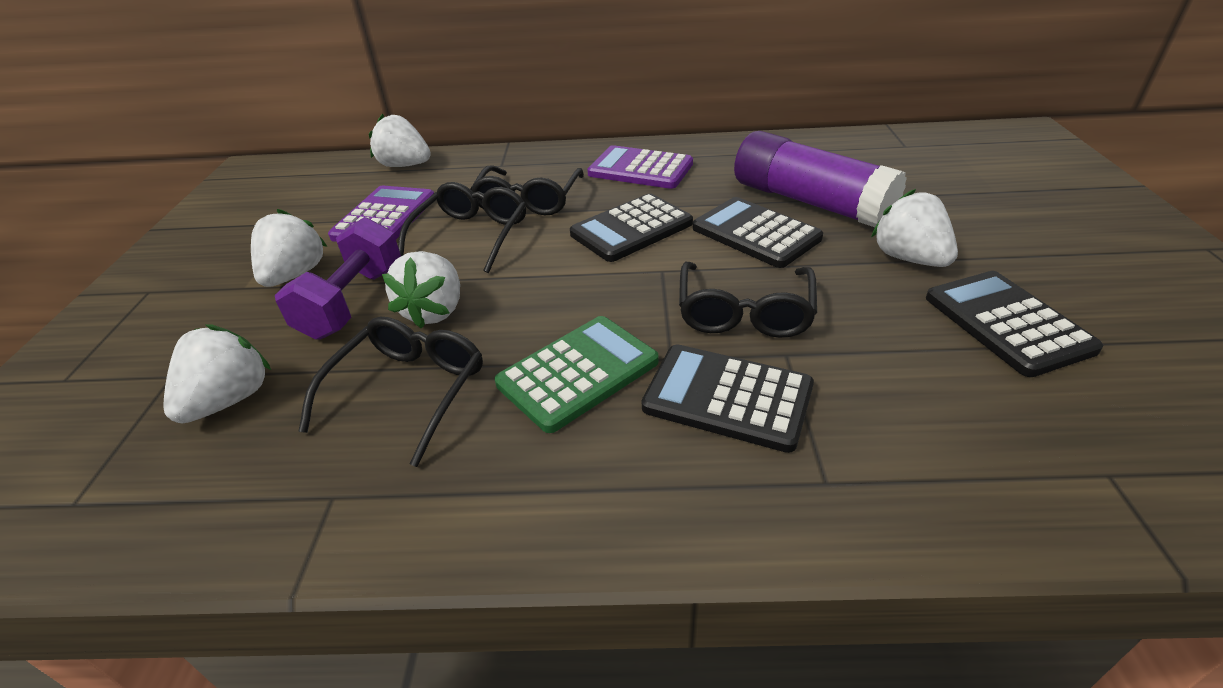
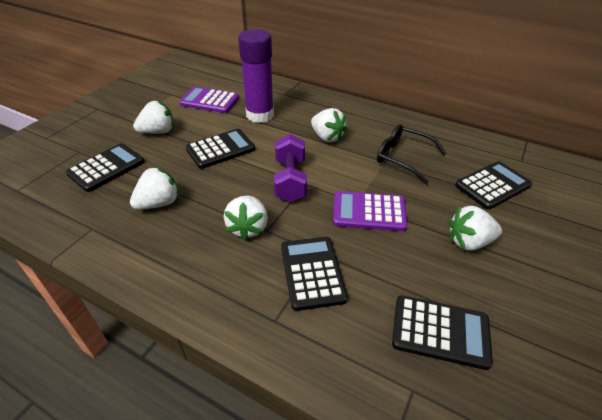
black calculator: [570,193,693,262] [642,344,814,453] [693,197,823,268] [926,271,1103,377] = 4 -> [66,144,145,192] [186,129,255,169] [281,237,348,311] [392,295,493,370] [455,161,532,209] = 5
black glasses: [298,317,483,467] [398,182,526,273] [470,165,584,215] [679,262,817,338] = 4 -> [377,124,447,184] = 1
green calculator: [495,316,659,433] = 1 -> none = 0

